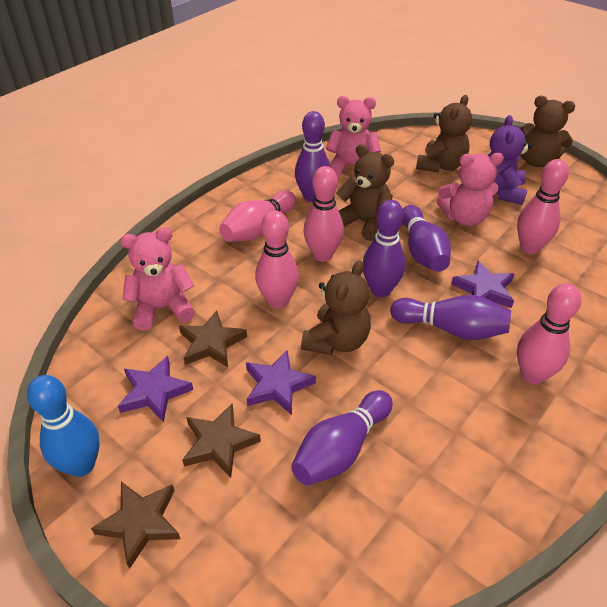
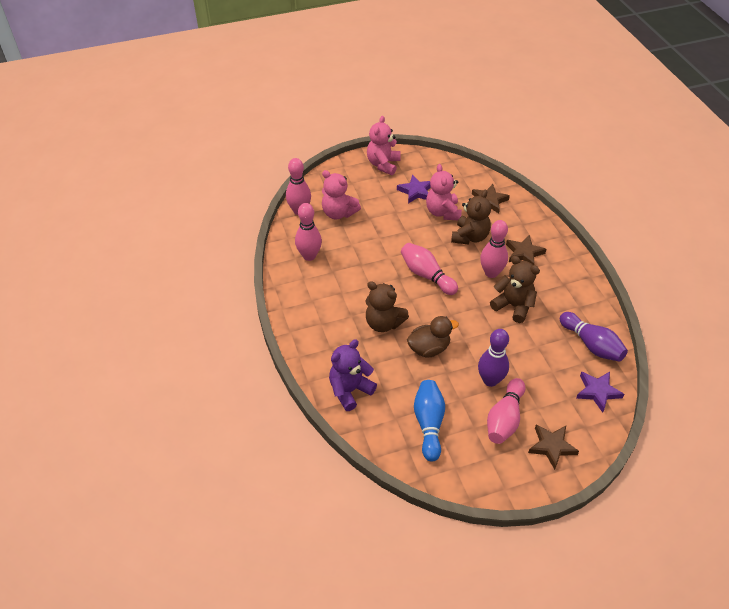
brown duck: none = 0 -> [407,316,459,357] = 1
brown teddy bear: [301,260,371,355] [336,144,394,241] [416,95,472,173] [520,96,575,167] = 4 -> [366,281,409,332] [451,190,491,245] [490,256,540,323] = 3
purple bowling pin: [291,390,393,486] [295,111,330,202] [363,200,406,297] [390,295,511,340] [402,205,451,272] = 5 -> [478,329,509,387] [560,312,628,362] = 2
purple star: [118,356,193,422] [246,350,316,415] [451,260,514,308] = 3 -> [397,175,431,204] [576,372,624,413] = 2

